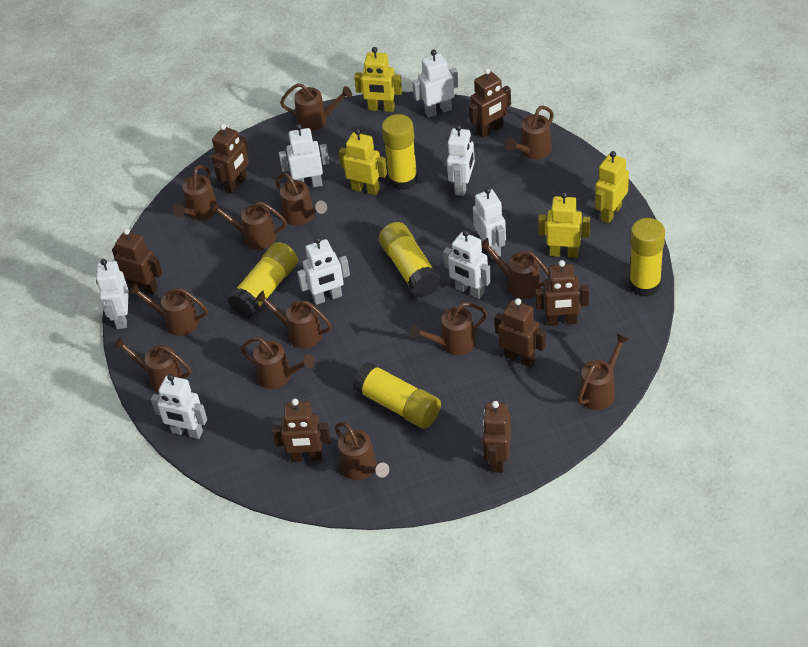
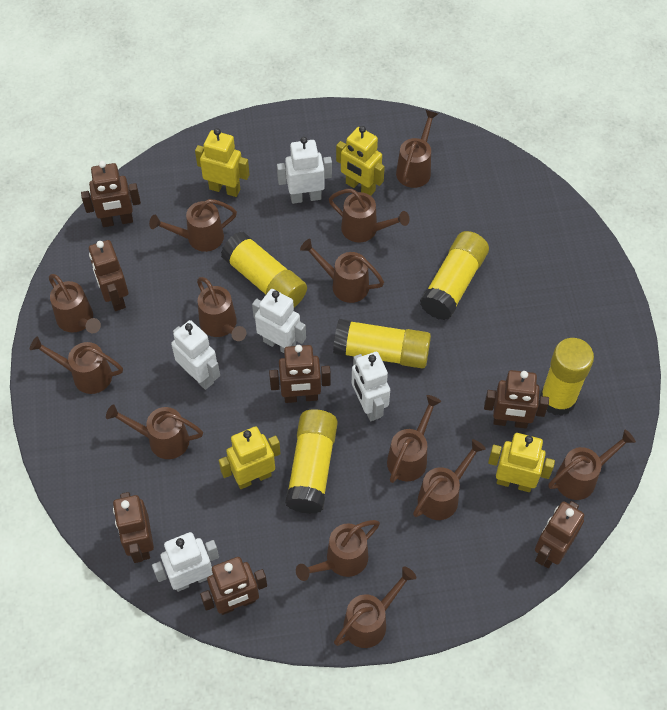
white robot: [96,259,129,329] [151,374,207,439] [279,124,329,187] [297,237,350,305] [412,50,458,118] [443,230,491,299] [447,125,475,196] [473,187,506,259] = 8 -> [152,532,219,592] [171,320,220,390] [252,289,306,353] [277,137,332,204] [352,352,390,421] = 5

